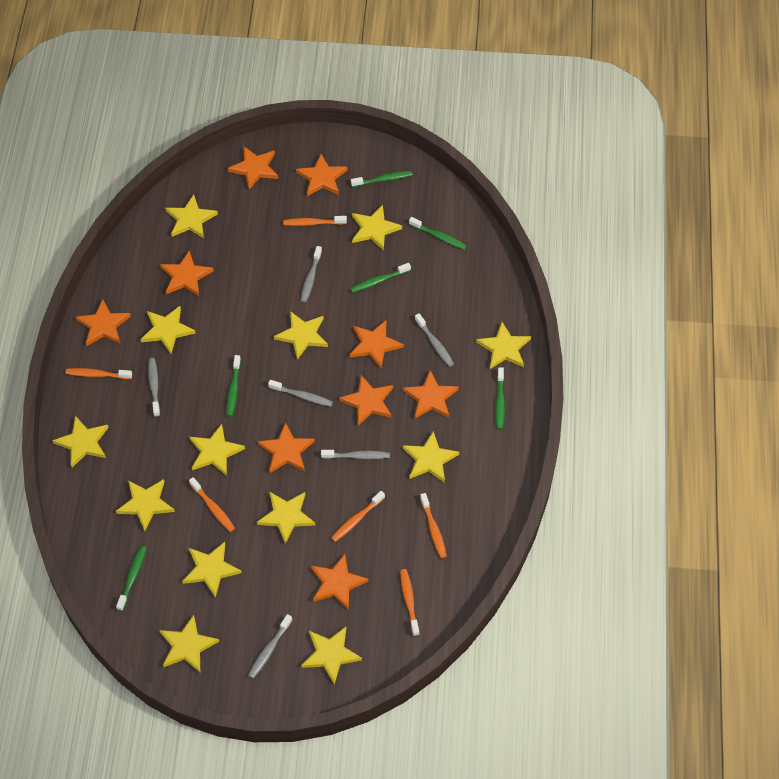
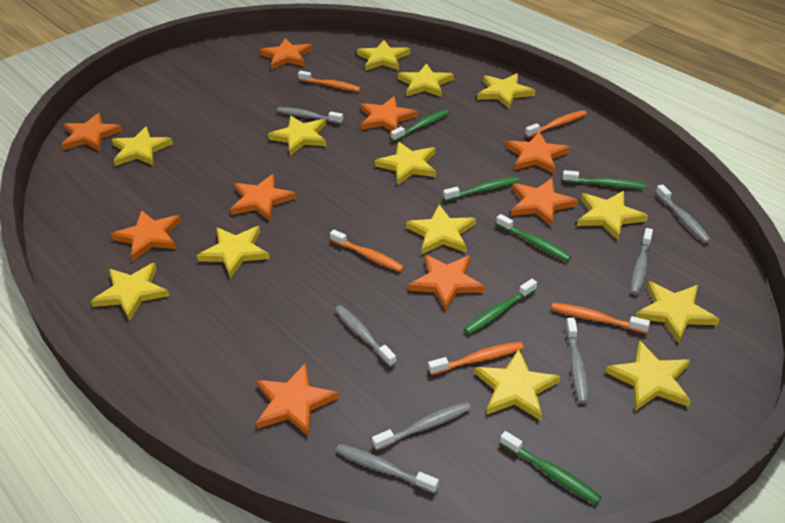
grey toothbrush: [148,358,160,417] [248,614,292,679] [268,380,333,407] [301,246,322,303] [321,450,390,459] [415,313,454,367] = 6 -> [277,107,343,124] [335,305,396,367] [335,444,439,494] [372,402,471,451] [566,318,589,403] [631,228,653,295] [656,184,711,243] = 7
orange toothbrush: [65,368,132,379] [189,477,235,532] [283,216,347,226] [331,491,385,542] [400,569,419,636] [420,493,447,558] = 6 -> [298,71,361,92] [330,229,404,272] [428,342,524,375] [525,110,587,138] [551,303,650,334] = 5

